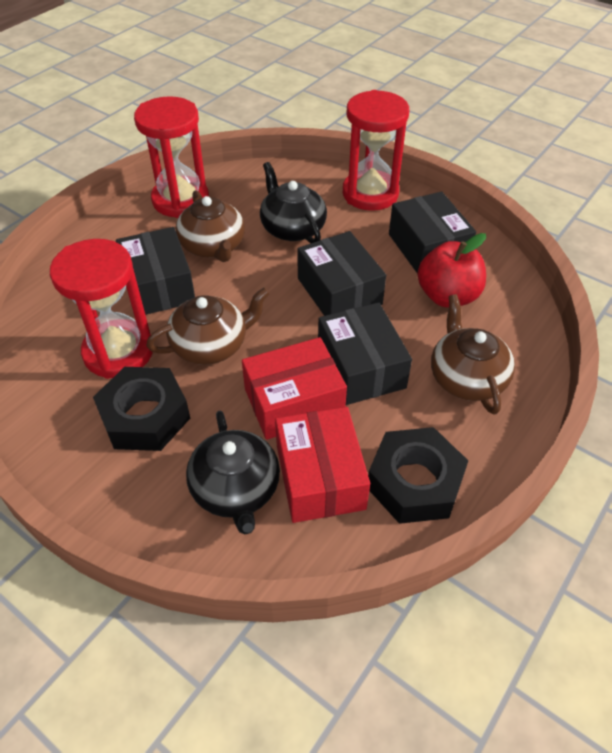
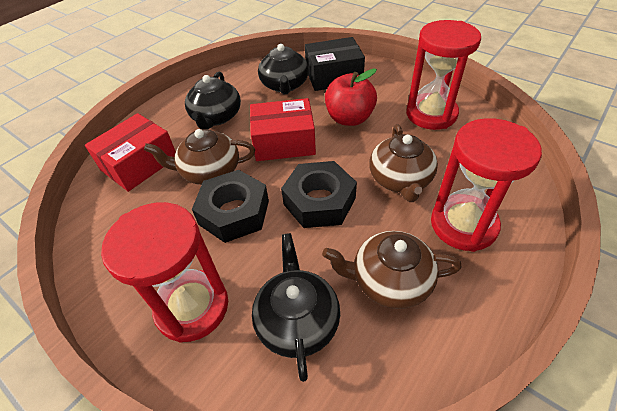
black box: [116,227,195,315] [297,231,386,316] [318,302,412,405] [389,191,476,274] = 4 -> [305,37,365,91] = 1
black teapot: [186,411,280,534] [260,162,327,243] = 2 -> [185,71,241,129] [252,233,340,382] [258,43,309,94] = 3

